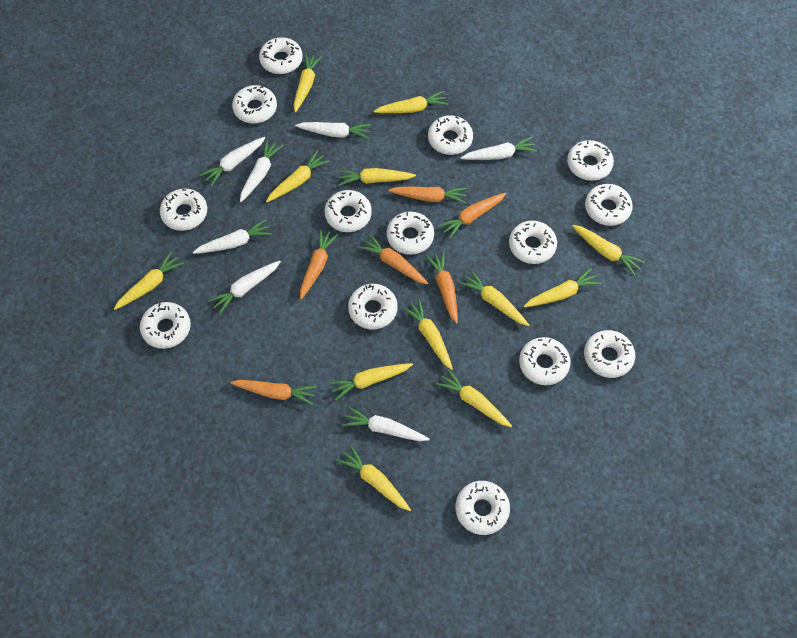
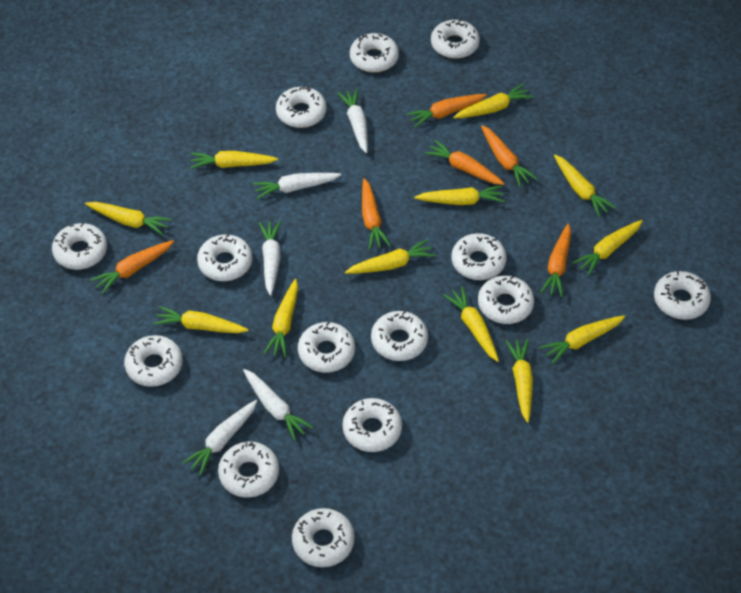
white carrot: [193,219,272,254] [200,137,265,186] [208,261,281,314] [240,140,283,202] [295,122,371,139] [342,407,430,441] [461,137,537,160] = 7 -> [182,400,257,476] [243,369,313,441] [253,173,341,199] [259,221,281,296] [338,89,368,153] = 5

